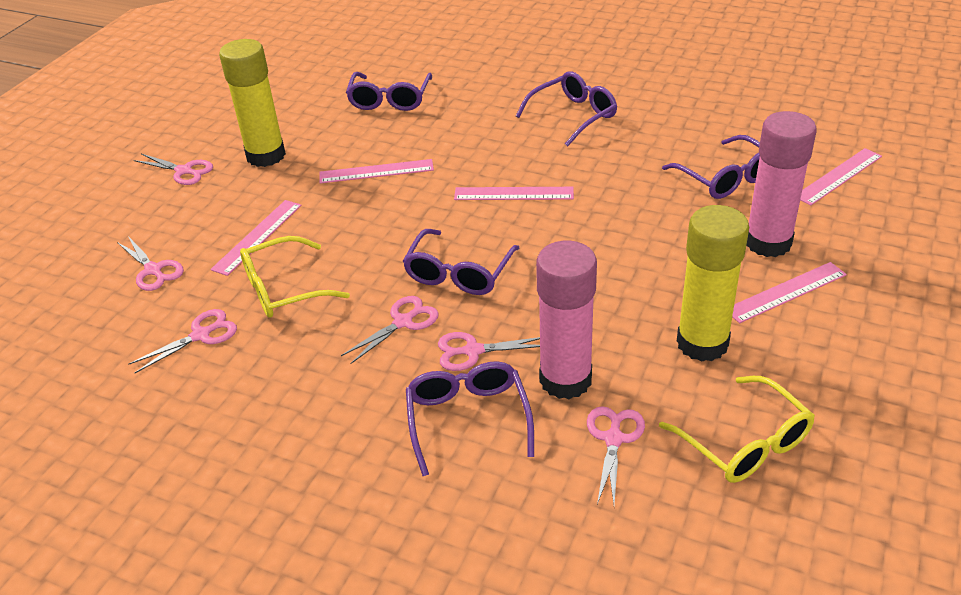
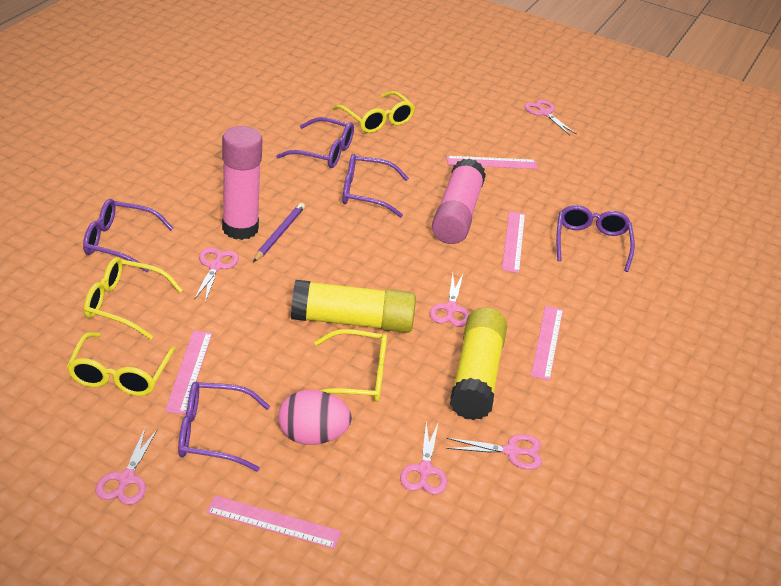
pink egg: none = 0 -> [278,390,352,445] = 1
purple pencil: none = 0 -> [253,203,305,262] = 1
yellow glasses: [240,236,350,318] [659,376,815,483] = 2 -> [67,332,176,396] [84,257,183,340] [314,329,387,402] [332,91,415,133] = 4

